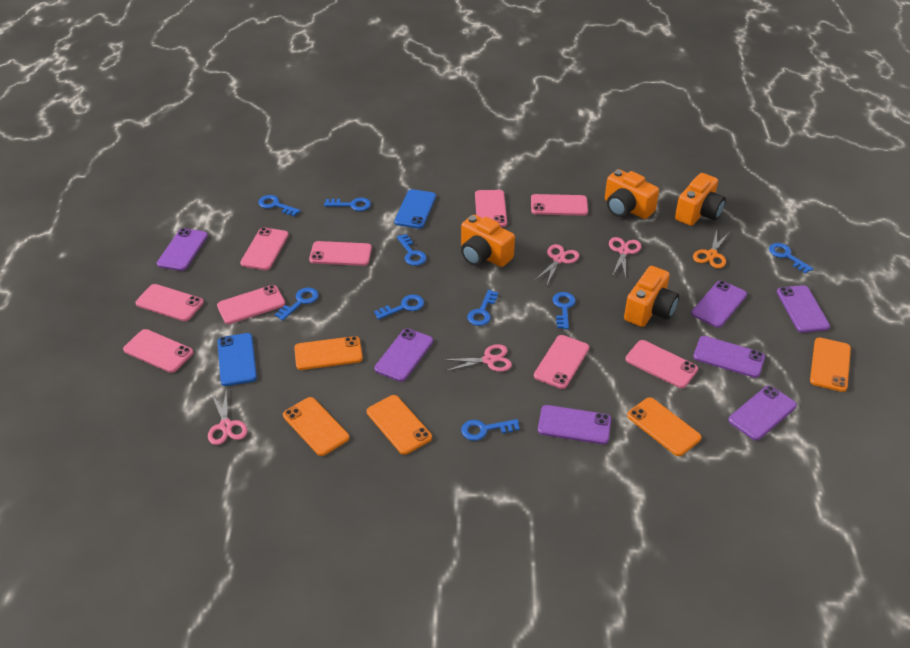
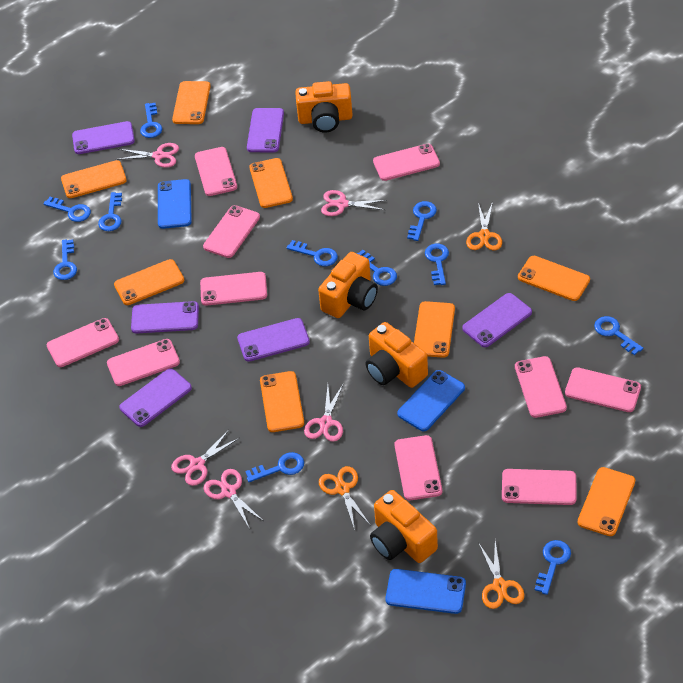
blue key: [258,195,300,216] [275,288,319,320] [324,198,371,211] [374,294,424,320] [397,234,427,266] [461,419,520,441] [467,290,498,326] [553,292,576,329] [769,243,813,274] = 9 -> [43,197,91,222] [53,239,77,280] [98,192,122,231] [140,103,162,138] [245,452,304,482] [286,240,338,266] [357,250,397,286] [407,201,437,241] [425,244,449,285] [535,540,571,595] [594,316,643,355] = 11
blue phone: [217,333,257,386] [395,189,436,229] = 2 -> [158,179,192,229] [385,569,466,614] [397,370,465,431] = 3
orange phone: [283,397,349,456] [294,336,363,370] [367,395,432,455] [627,397,702,456] [810,338,851,392] = 5 -> [61,160,127,198] [114,259,184,305] [172,81,211,124] [249,158,293,208] [260,371,304,432] [414,301,455,358] [518,256,590,301] [577,467,635,536] = 8
orange scissors: [693,230,729,268] = 1 -> [319,466,369,530] [466,202,502,250] [478,541,524,609] = 3
pink phone: [123,329,193,373] [135,284,204,321] [217,285,285,324] [240,227,289,270] [309,241,372,266] [475,190,507,227] [531,194,588,216] [534,335,589,389] [626,340,698,388] = 9 -> [47,318,119,367] [107,339,180,386] [195,147,237,196] [200,272,267,306] [203,205,260,258] [373,144,440,181] [394,435,442,500] [502,469,577,505] [515,356,567,418] [565,367,641,412] = 10
pink scissors: [208,388,248,445] [442,344,512,372] [534,244,579,285] [609,237,641,278] = 4 -> [116,143,179,167] [171,430,239,486] [204,469,263,529] [304,385,343,442] [321,190,387,216] = 5
purple phone: [157,228,208,271] [374,328,433,382] [538,405,611,444] [691,280,747,328] [693,336,765,378] [728,386,797,440] [777,285,830,333] = 7 -> [72,121,135,154] [119,368,192,427] [131,301,199,334] [237,318,310,362] [247,108,284,153] [462,293,532,347] = 6

